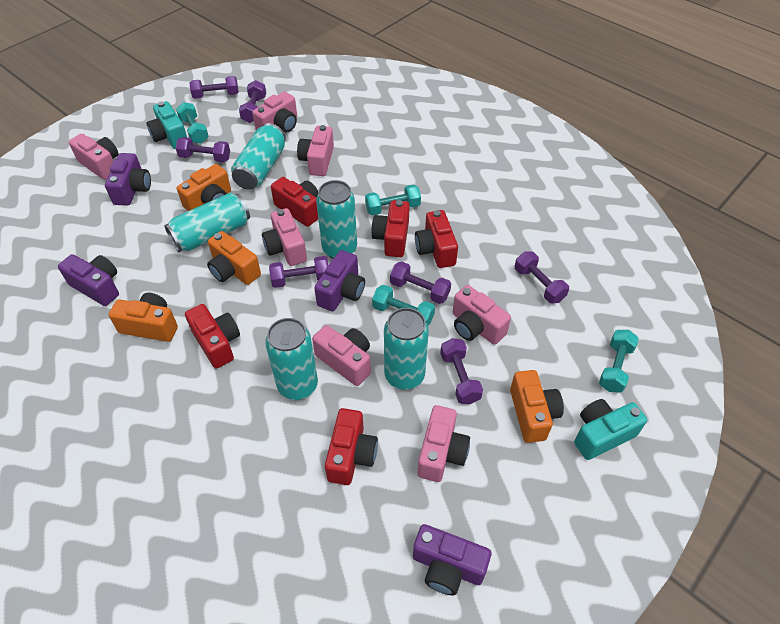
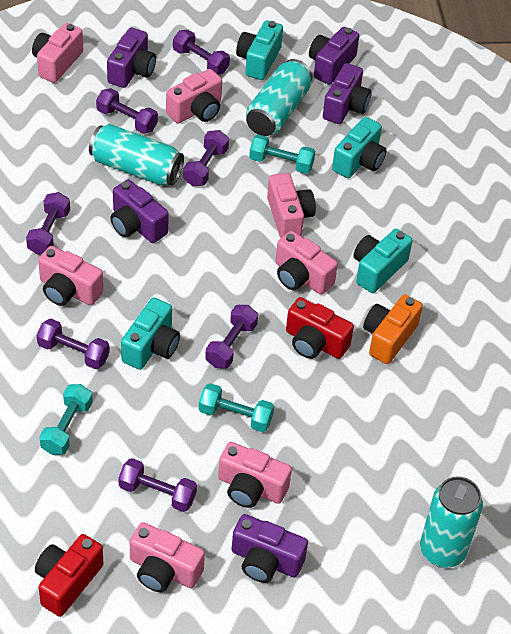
orange camera: [109,293,178,342] [177,164,231,211] [207,231,261,285] [510,370,564,443] = 4 -> [363,294,423,364] = 1
purple camera: [58,254,119,306] [105,153,151,206] [314,250,365,311] [413,524,491,595] = 4 -> [107,28,156,88] [110,180,169,243] [231,514,308,583] [309,27,359,85] [323,63,372,124] = 5
red camera: [185,304,240,369] [271,177,318,227] [325,408,378,485] [371,200,410,257] [415,210,458,268] = 5 -> [35,534,103,617] [286,297,354,359] = 2
turquoise camera: [146,101,187,149] [574,399,647,460] = 2 -> [121,297,180,370] [236,20,283,80] [332,117,386,178] [353,229,413,293] = 4
turquoise can: [164,193,250,252] [231,123,286,190] [265,318,318,400] [316,180,357,259] [384,308,429,390] = 5 -> [89,124,184,186] [246,59,313,136] [420,476,483,568] = 3
turquoise dumbbell: [176,102,209,143] [365,184,421,216] [372,285,435,326] [599,330,639,393] = 4 -> [39,384,93,455] [199,383,274,432] [249,135,315,174] = 3

